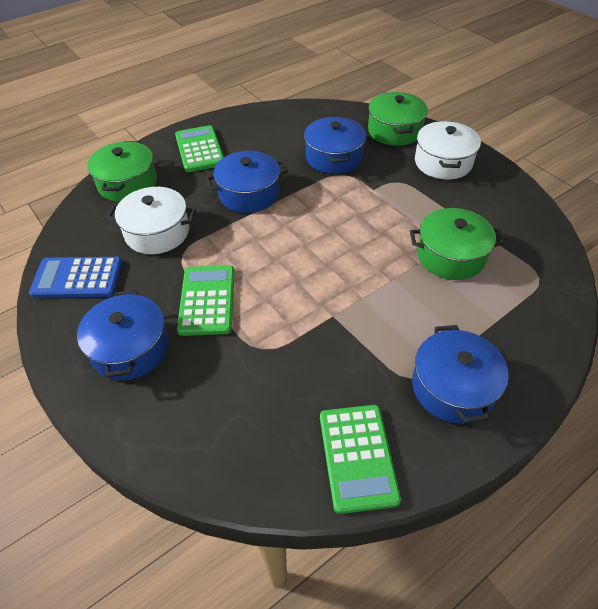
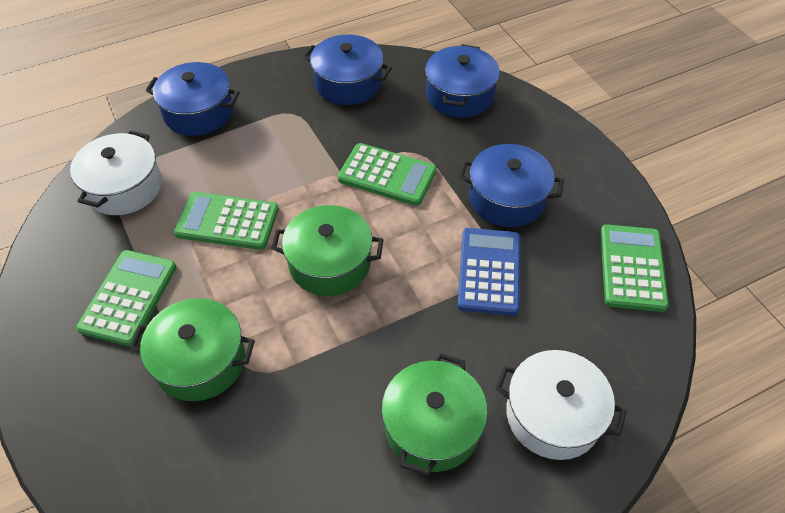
green calculator: [175,125,224,172] [177,265,235,336] [320,405,401,514] = 3 -> [76,250,177,346] [174,192,279,250] [338,143,437,206] [600,224,669,312] = 4

